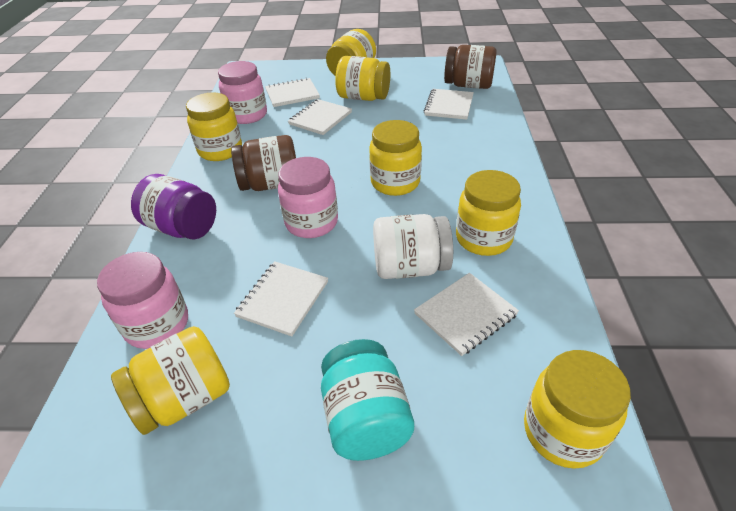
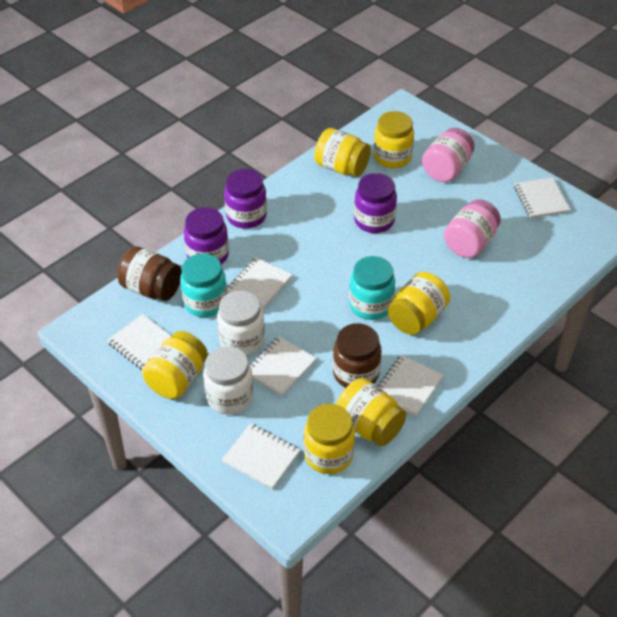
pink jar: [97,252,188,349] [218,61,267,124] [278,157,338,238] = 3 -> [422,128,474,182] [444,199,501,258] = 2
purple jar: [131,174,216,240] = 1 -> [184,207,229,264] [224,169,267,229] [354,173,397,233] = 3
turquoise jar: [321,339,414,461] = 1 -> [180,253,227,317] [349,256,395,320] = 2
white jar: [373,214,453,279] = 1 -> [203,346,253,414] [217,291,265,355] = 2
white notebook: [234,261,328,336] [265,78,320,107] [288,99,352,135] [414,273,519,356] [424,89,474,120] = 5 -> [107,314,171,370] [222,423,300,489] [227,257,292,310] [250,336,316,396] [377,355,444,416] [514,177,570,218] = 6
yellow jar: [111,326,230,435] [186,93,242,161] [326,29,376,76] [335,56,390,101] [369,120,422,196] [456,170,521,256] [524,350,631,469] = 7 -> [142,331,208,399] [304,404,355,474] [314,128,371,177] [336,378,406,446] [374,111,414,168] [388,272,450,335] = 6

